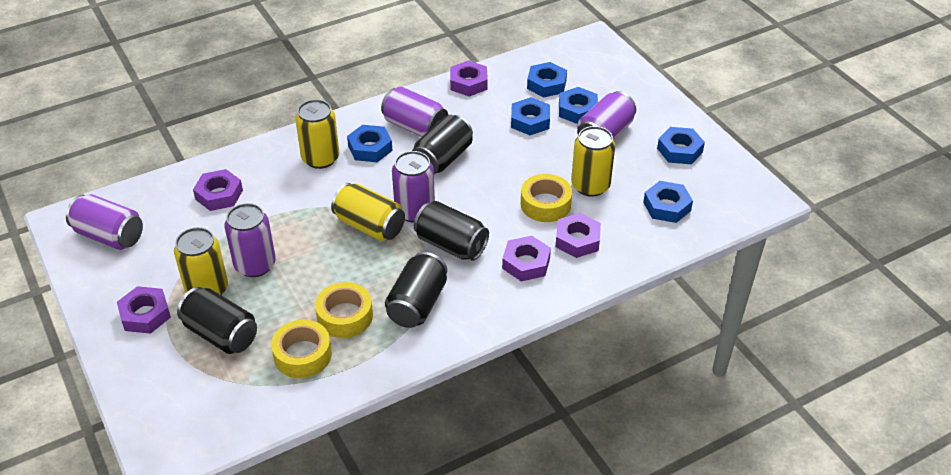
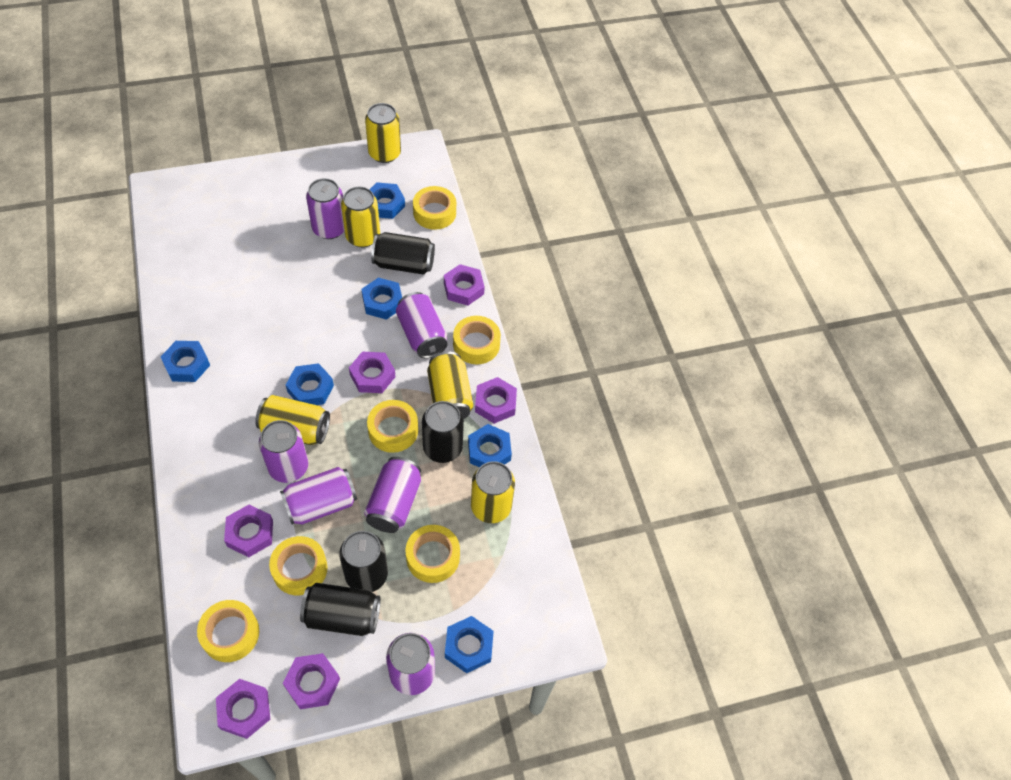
purple can: [66,194,143,250] [224,203,276,277] [381,87,448,137] [392,151,435,223] [577,91,636,140] = 5 -> [259,420,309,483] [280,467,357,524] [306,178,345,239] [364,457,421,533] [386,633,435,695] [396,292,448,358] = 6
purple nut: [117,286,171,334] [193,169,243,211] [450,60,488,96] [502,236,551,281] [556,213,601,258] = 5 -> [216,679,270,739] [224,504,273,557] [283,653,340,709] [349,352,395,393] [444,264,485,305] [475,377,517,424] = 6
yellow can: [174,227,228,295] [295,99,339,169] [331,183,405,241] [571,126,615,197] = 4 -> [255,395,330,445] [341,187,380,247] [365,103,401,163] [427,352,473,419] [471,461,515,523] = 5
yellow tape: [271,320,332,378] [315,282,373,338] [521,174,572,222] = 3 -> [197,600,259,662] [269,536,327,595] [367,400,418,453] [406,525,460,583] [413,186,456,230] [453,316,501,364] = 6

